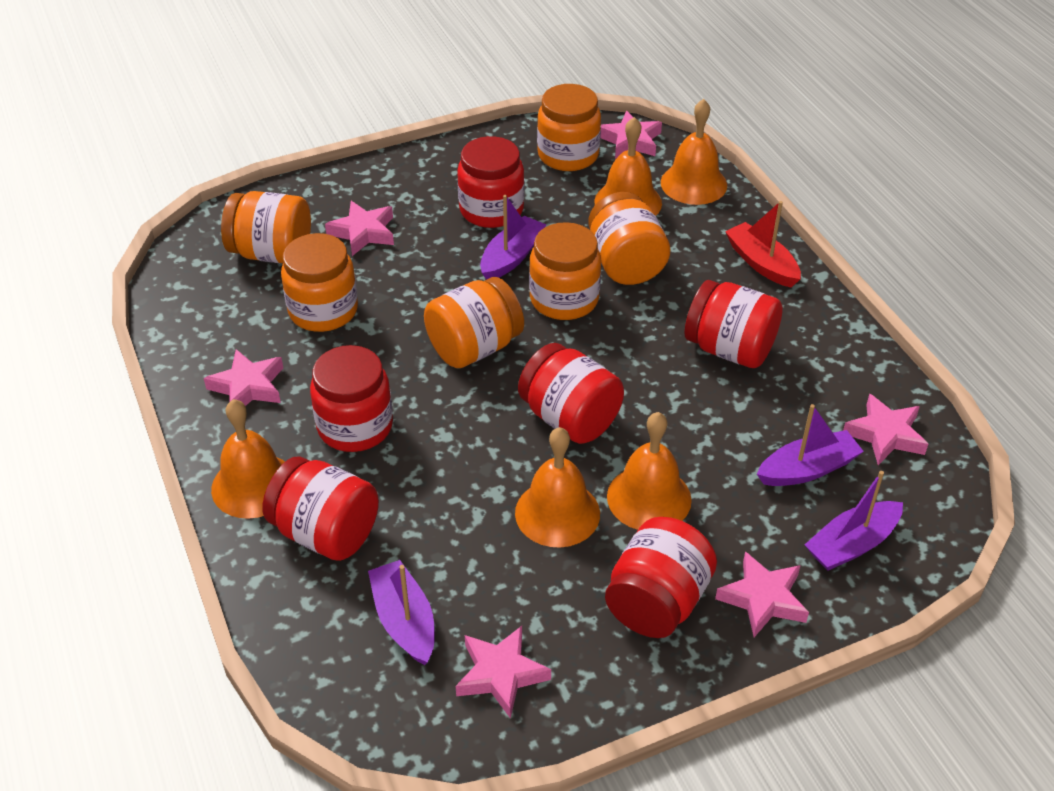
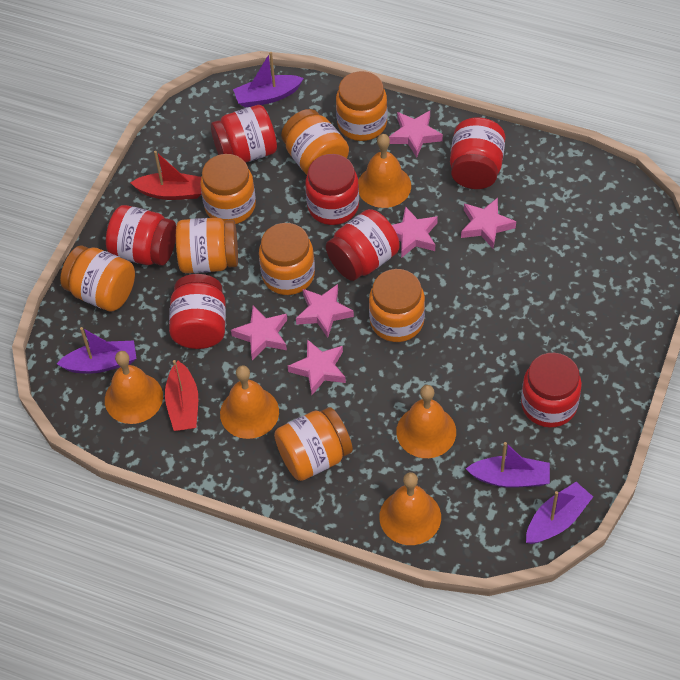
orange jar: [221,191,311,264] [281,233,358,332] [424,277,524,368] [529,222,601,320] [537,84,601,171] [588,192,670,285] = 6 -> [60,245,135,312] [176,218,238,273] [200,154,256,224] [259,223,315,295] [274,407,353,481] [281,109,349,175] [336,71,387,141] [369,269,425,342] = 8
red boat: [725,201,801,287] = 1 -> [130,151,201,200] [165,360,198,431] = 2
red jar: [262,457,379,561] [310,345,393,452] [457,136,524,228] [518,343,624,444] [605,517,717,638] [685,280,783,368] = 6 -> [106,205,176,266] [169,274,226,349] [211,105,277,162] [305,154,359,225] [326,209,400,281] [450,117,505,189] [521,353,582,428] = 7

